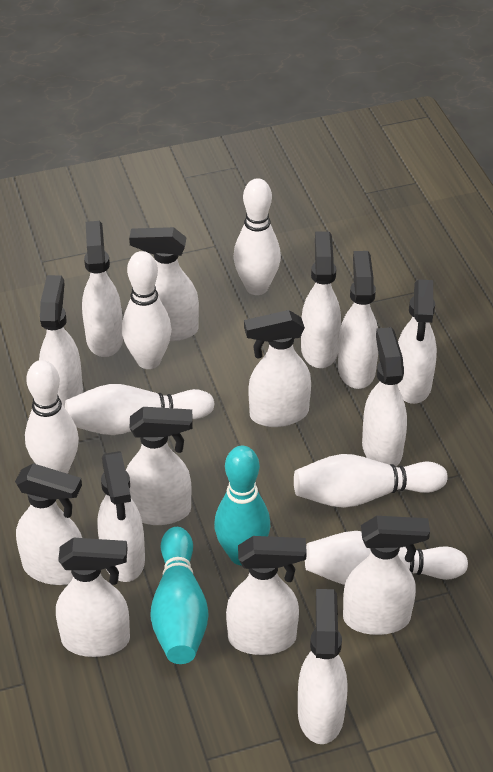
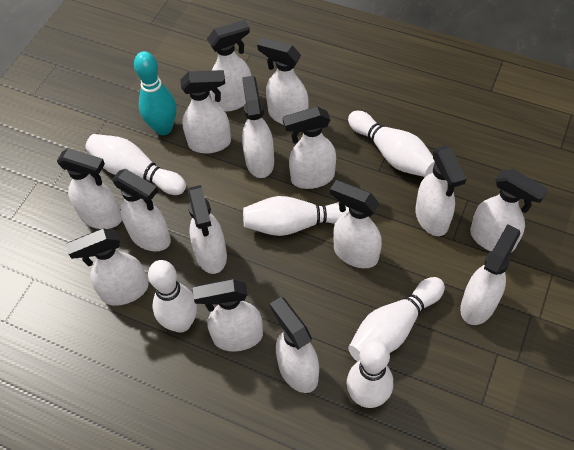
turquoise bowling pin: [150,527,208,664] [214,446,271,565] = 2 -> [134,51,177,135] = 1

